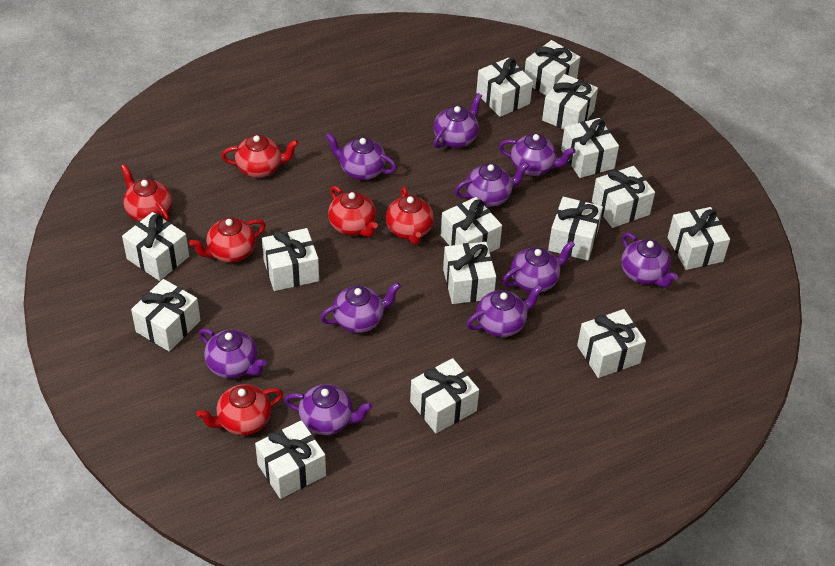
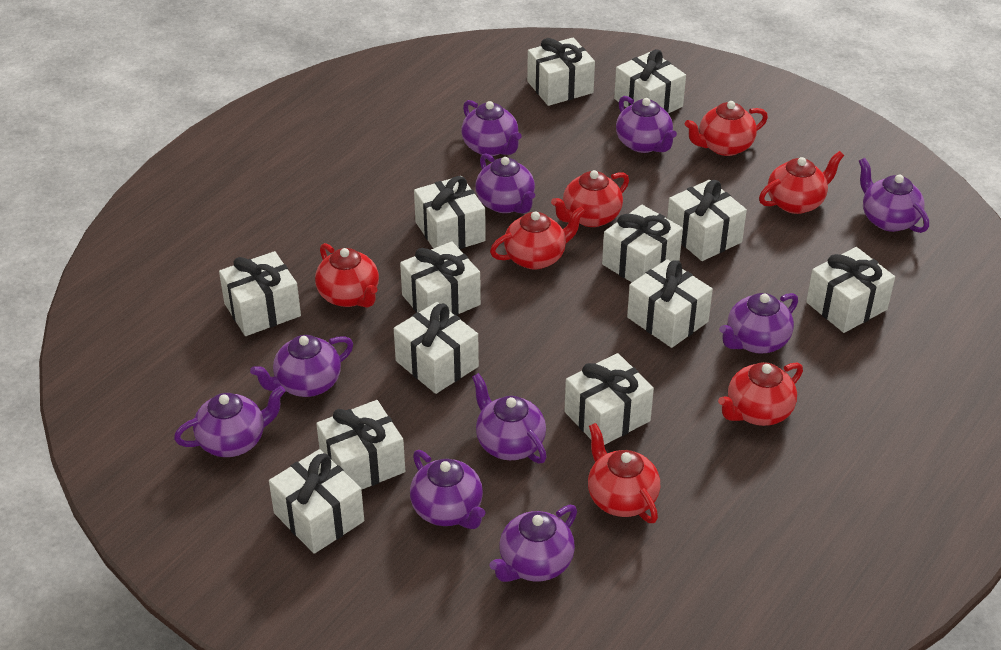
red teapot: [121,164,172,222] [189,217,266,263] [196,384,283,435] [221,135,299,178] [328,186,378,237] [386,186,434,245] = 6 -> [315,243,379,308] [490,207,585,270] [551,170,629,227] [588,423,660,523] [685,101,768,156] [718,362,803,426] [759,151,844,214] = 7
white gift: [122,212,189,281] [131,279,201,352] [255,420,326,499] [262,228,319,291] [410,358,479,433] [441,197,502,252] [443,242,496,304] [476,58,533,117] [524,40,580,96] [542,74,598,129] [548,197,603,261] [561,118,619,178] [577,309,646,378] [592,166,655,228] [667,207,730,270] = 15 -> [219,251,301,336] [269,449,364,554] [316,400,405,490] [394,302,479,394] [400,241,481,315] [414,176,486,249] [527,38,595,106] [564,353,654,445] [602,205,683,282] [614,49,686,113] [627,259,713,348] [667,180,747,261] [806,247,895,333] = 13

